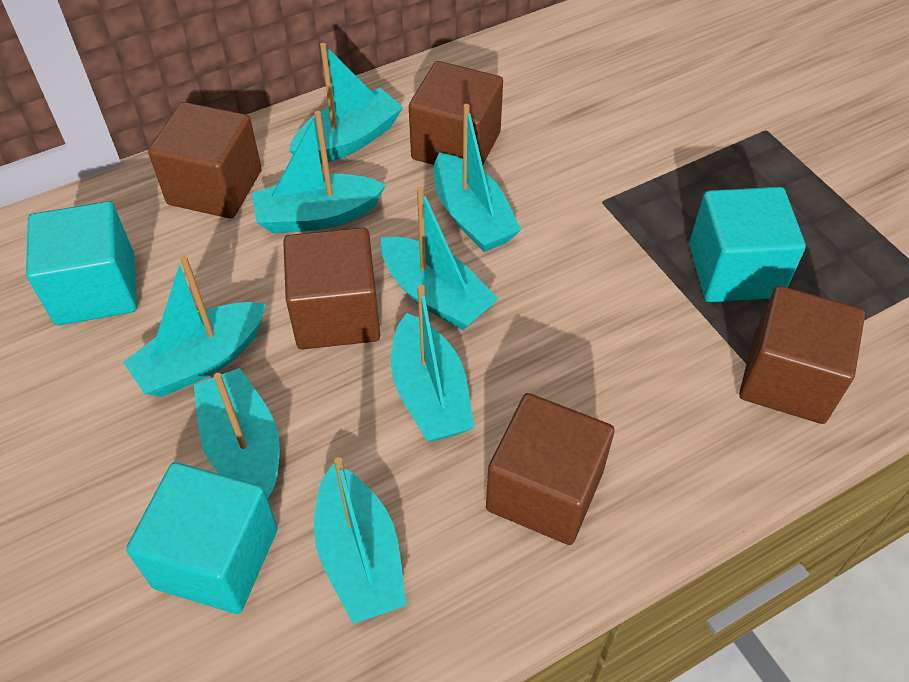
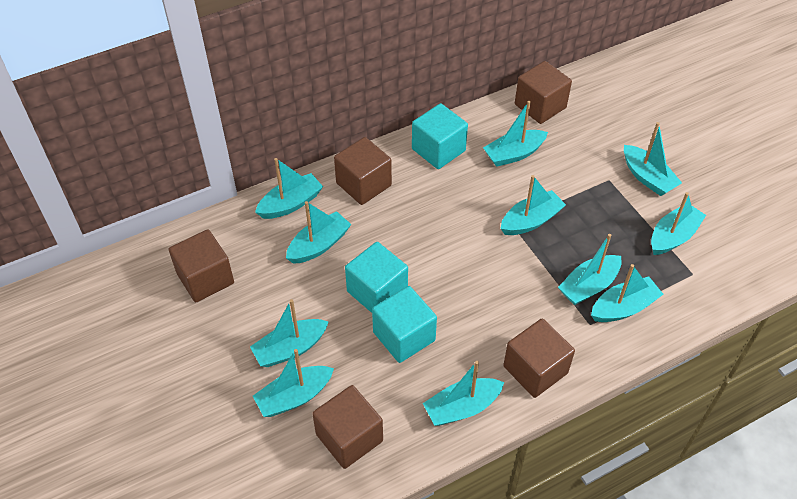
turquoise boat: [123,255,266,397] [194,368,280,500] [252,111,386,234] [289,43,403,164] [314,457,407,624] [381,187,498,330] [391,284,474,442] [434,104,521,252] = 8 -> [250,299,329,367] [253,349,334,417] [255,158,323,219] [286,201,352,264] [423,361,504,426] [483,101,548,167] [500,175,566,235] [558,234,622,305] [591,264,664,322] [624,122,682,196] [651,192,706,255] = 11

